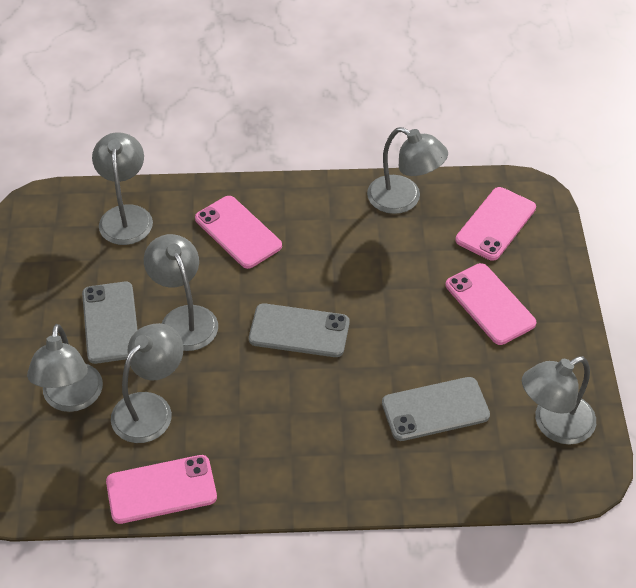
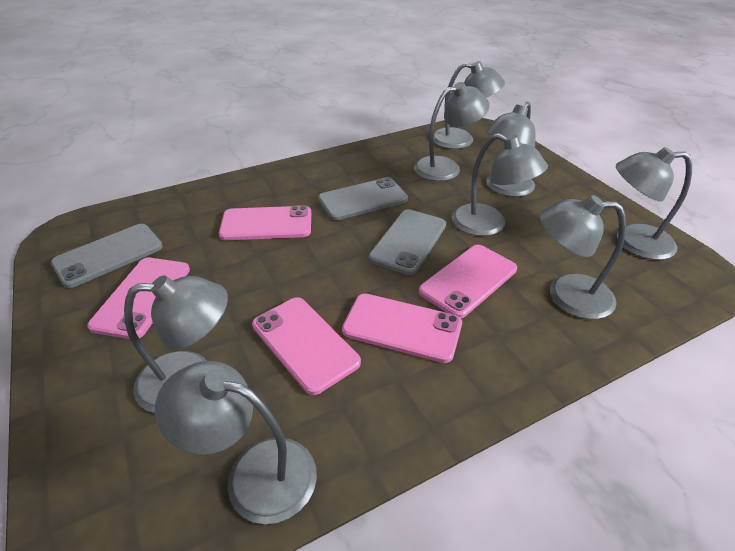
grey lamp: [27,324,103,412] [92,132,153,245] [111,323,184,443] [144,234,218,351] [367,127,448,214] [522,356,596,445] = 6 -> [124,275,228,413] [155,361,317,524] [414,82,490,181] [433,61,505,149] [452,133,548,236] [486,102,535,197] [540,195,626,319] [616,147,692,260] = 8
pink phone: [106,455,217,524] [195,196,282,269] [445,263,536,345] [455,187,536,261] = 4 -> [87,258,190,339] [219,205,311,240] [252,297,361,395] [342,294,462,363] [419,245,517,318] = 5

